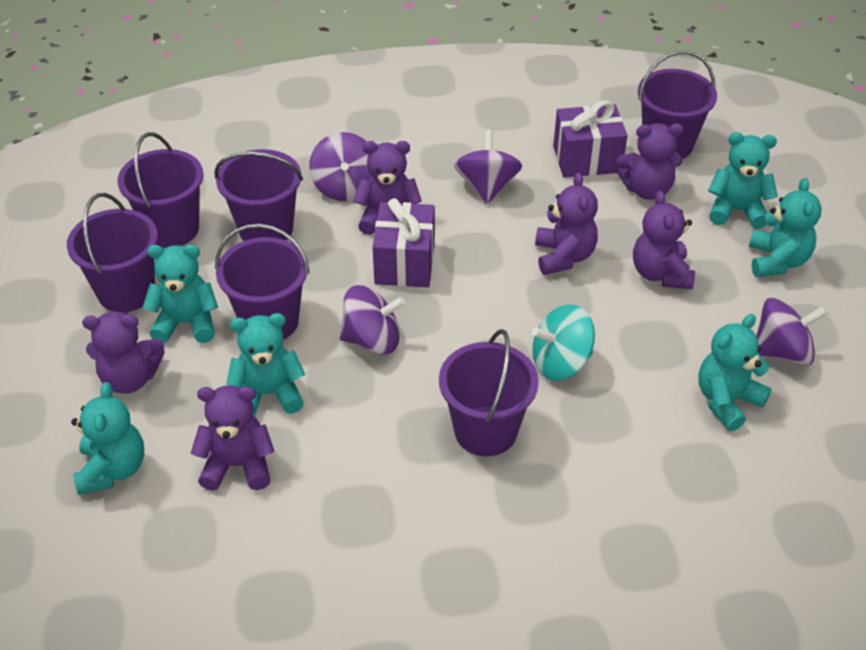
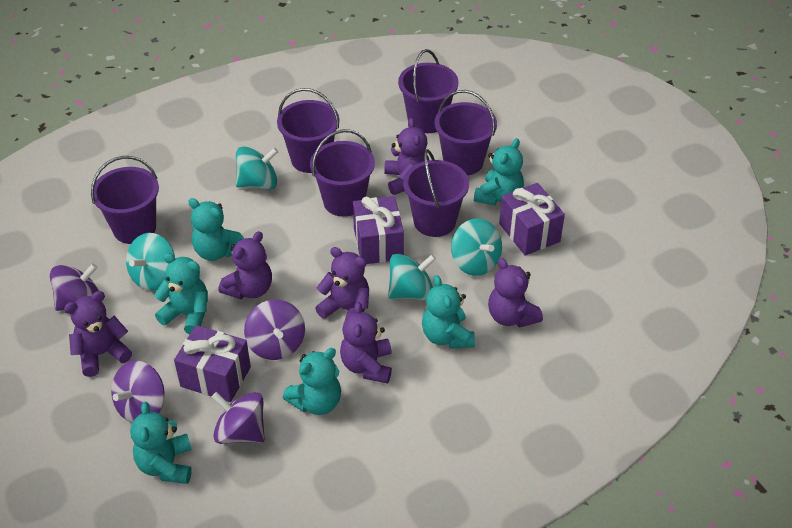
purple gift: [373,198,435,287] [553,100,627,178] = 2 -> [174,325,251,402] [353,196,404,264] [499,183,565,256] = 3
turquoise spinning top: [532,305,595,381] = 1 -> [126,233,175,291] [236,146,278,190] [388,254,436,300] [451,218,502,276] = 4

